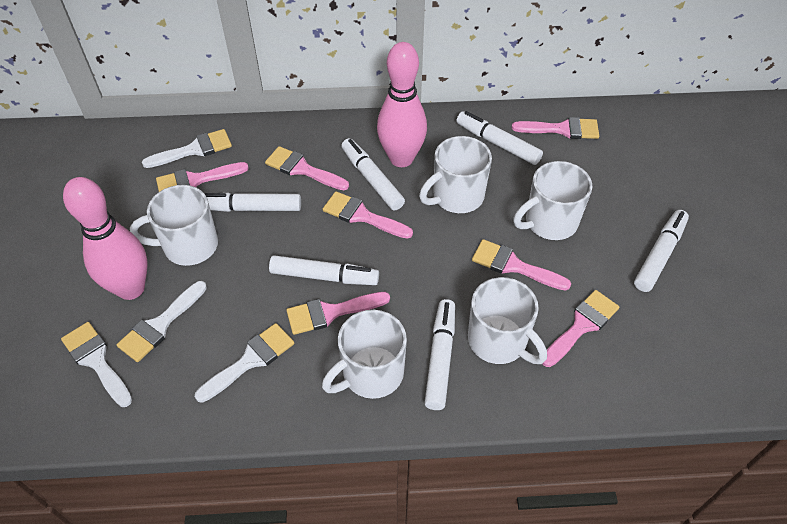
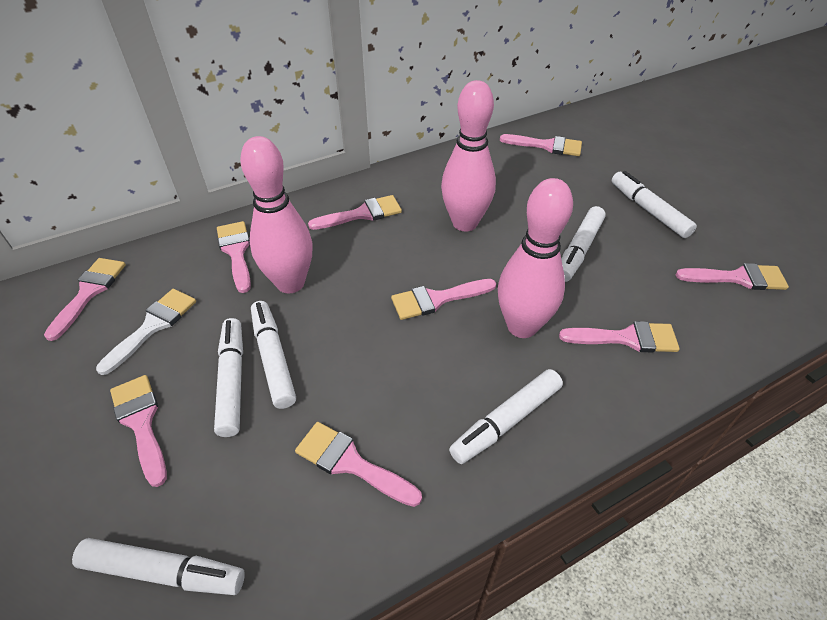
pink bowling pin: [63,177,147,300] [377,42,427,167] = 2 -> [240,136,313,294] [441,80,496,231] [498,178,573,338] = 3
pink brush: [156,162,249,192] [265,146,349,190] [286,292,390,335] [323,191,413,239] [472,239,571,291] [512,117,599,139] [542,290,619,367] = 7 -> [44,258,126,341] [110,375,167,487] [217,221,251,293] [295,422,422,507] [308,195,402,230] [391,279,496,320] [500,134,582,156] [559,321,680,352] [675,263,789,290] = 9
white brush: [61,322,132,407] [117,281,207,362] [142,129,232,168] [195,323,294,403] = 4 -> [96,289,196,375] = 1
white mug: [130,185,218,266] [322,310,407,399] [419,136,492,213] [468,277,547,364] [513,161,592,240] = 5 -> none = 0

